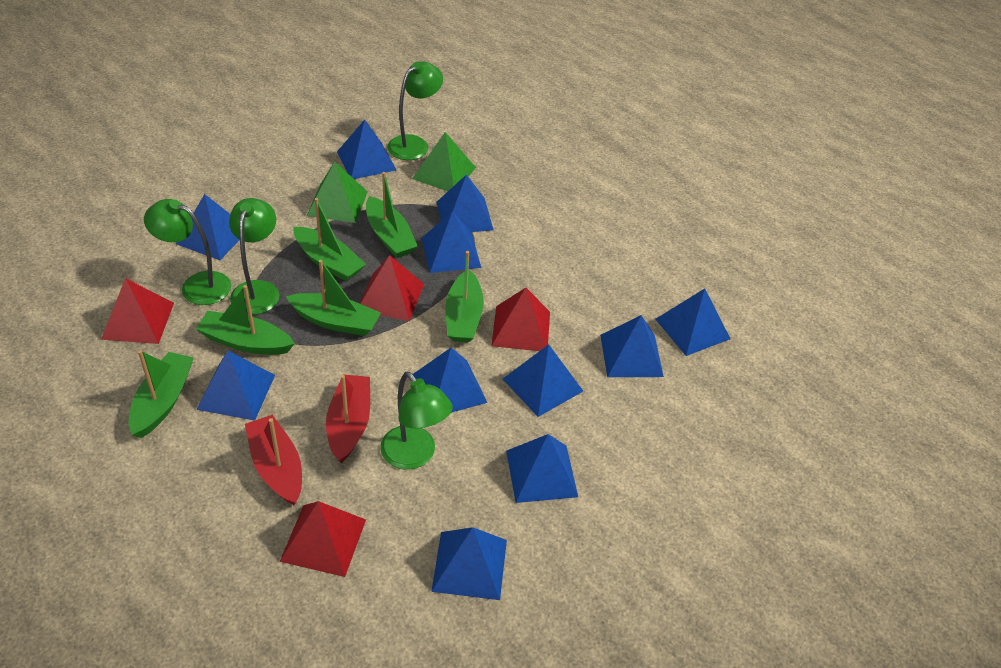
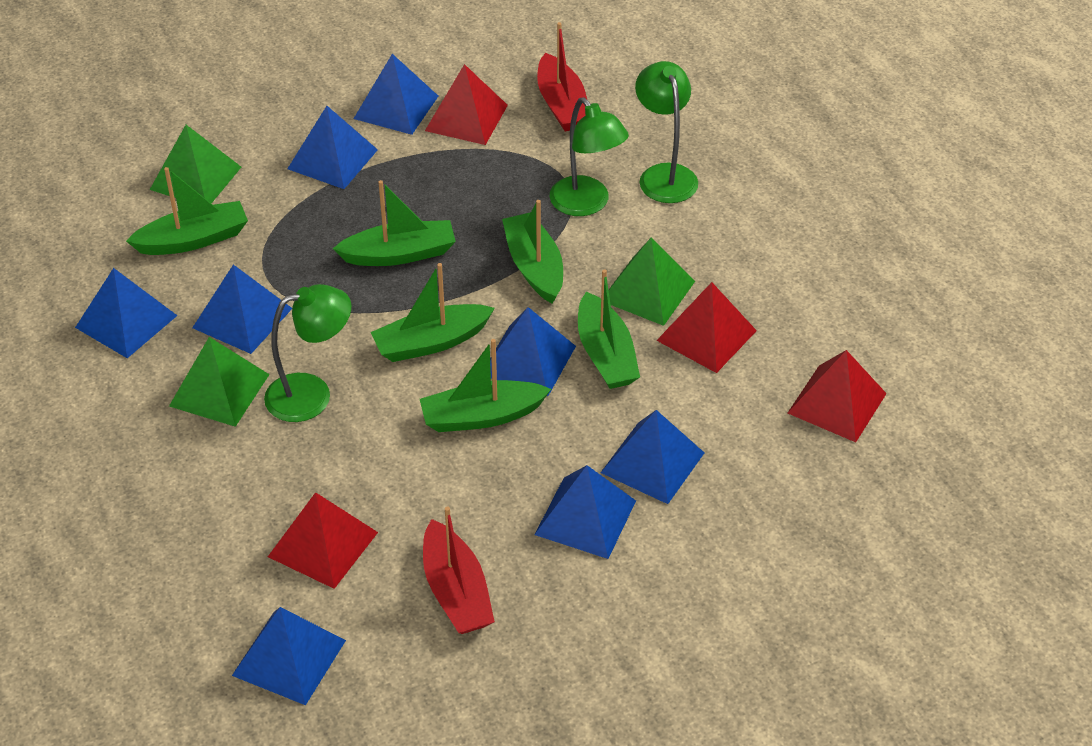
blue pyramid: [176,194,239,260] [196,350,275,421] [337,120,396,179] [413,348,487,413] [422,211,481,273] [431,527,507,600] [436,174,493,232] [503,344,583,417] [506,434,578,503] [600,315,664,377] [655,288,731,356] = 11 -> [75,268,177,358] [192,264,292,354] [232,607,346,705] [287,106,378,189] [354,54,438,135] [490,307,576,396] [534,465,636,559] [601,410,704,504] = 8
green lamp: [144,199,231,305] [229,198,279,315] [380,372,453,470] [387,61,443,160] = 4 -> [264,284,351,422] [550,97,629,216] [635,61,698,203] = 3
green pyramid: [307,162,368,223] [412,132,476,191] = 2 -> [150,125,241,204] [169,337,270,427] [609,237,695,326] = 3

